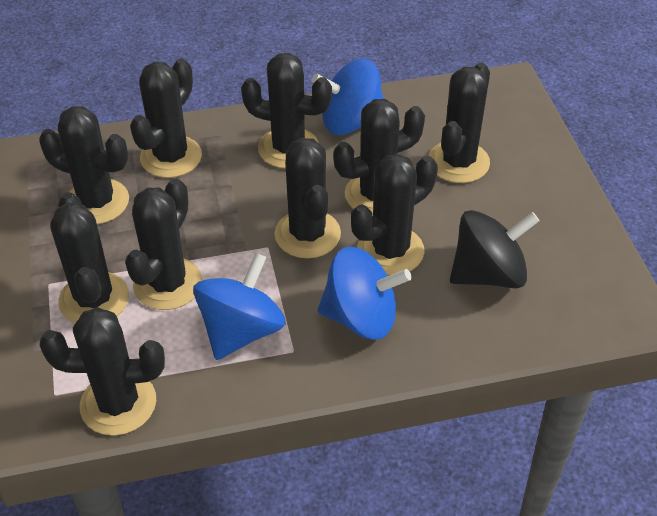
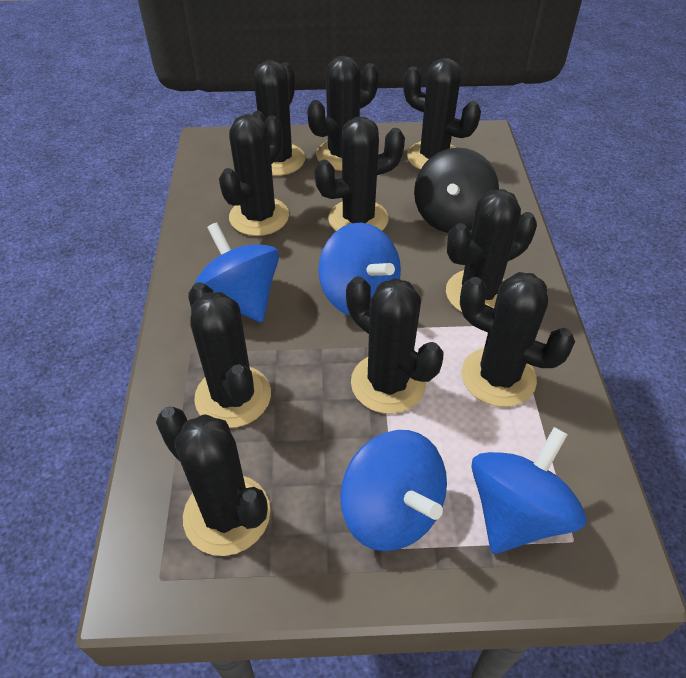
blue spinning top: [193,253,286,360] [312,58,384,135] [318,247,412,340] = 3 -> [194,222,279,322] [318,223,401,316] [340,430,447,551] [471,427,587,554] = 4

